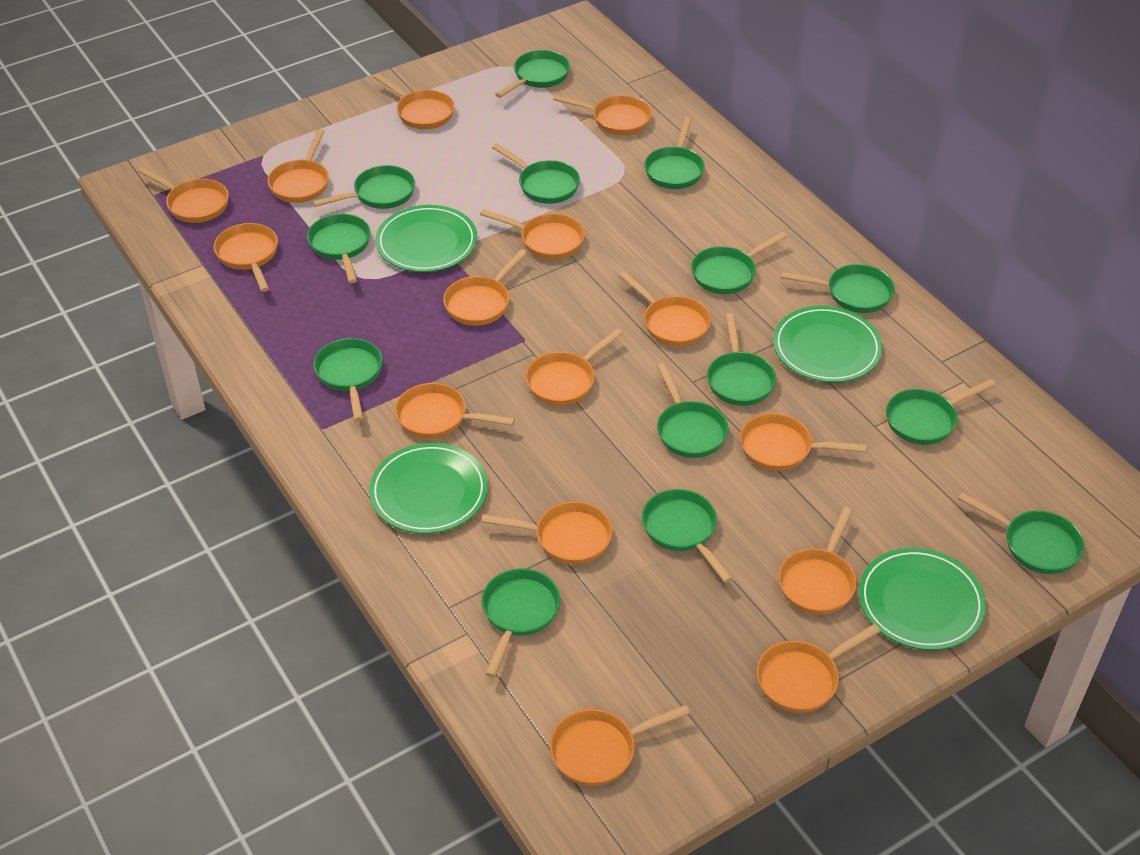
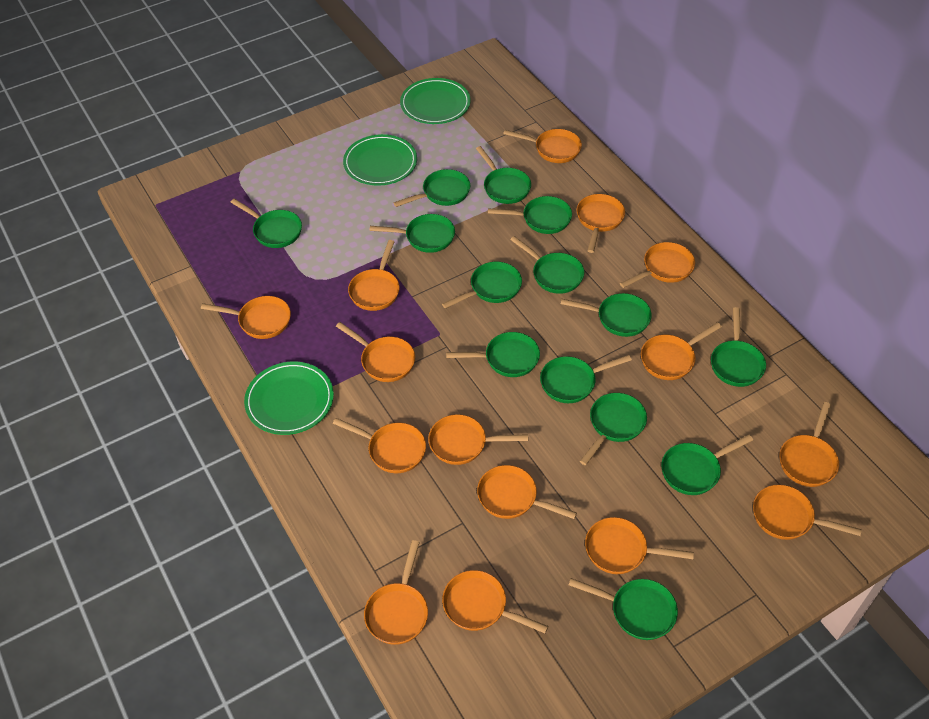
green plate: [369,443,488,534] [375,205,477,272] [773,306,883,383] [858,548,986,650] = 4 -> [244,362,334,435] [343,134,417,186] [400,78,471,124] = 3

